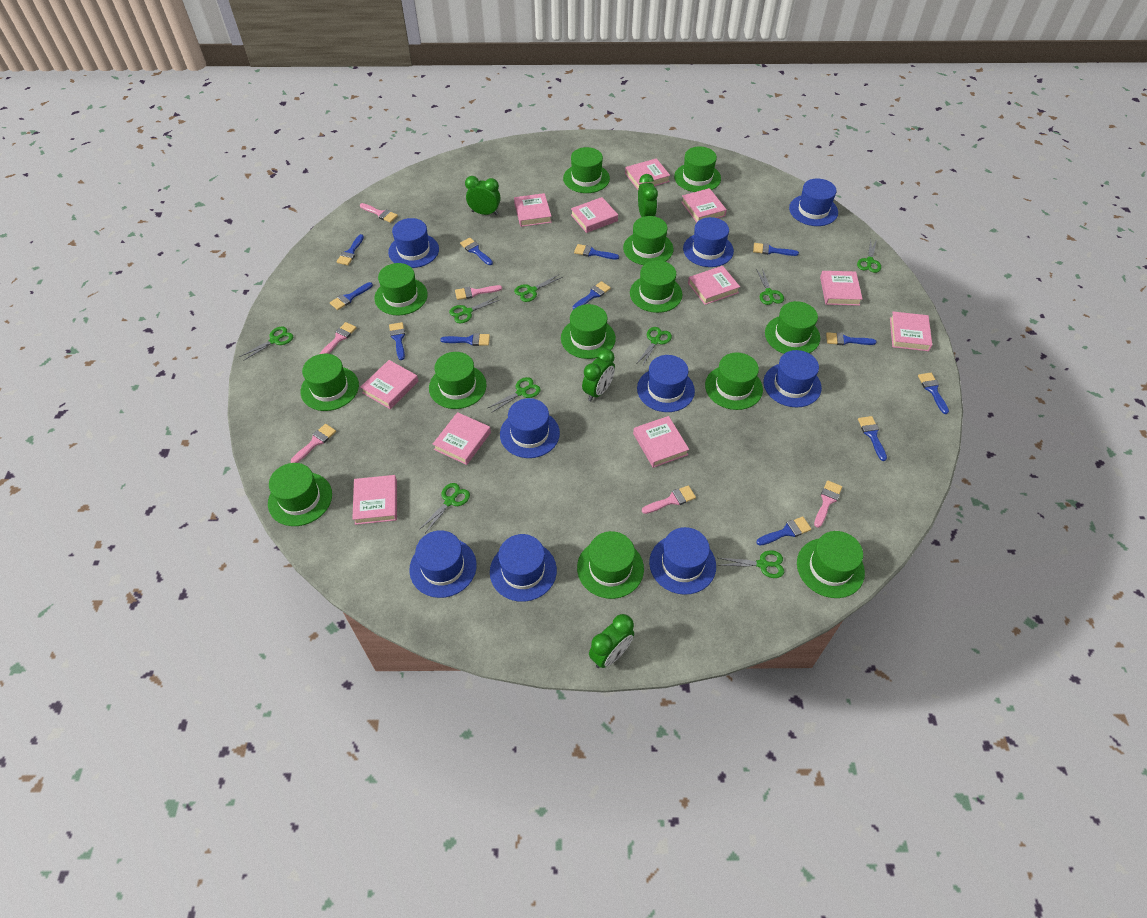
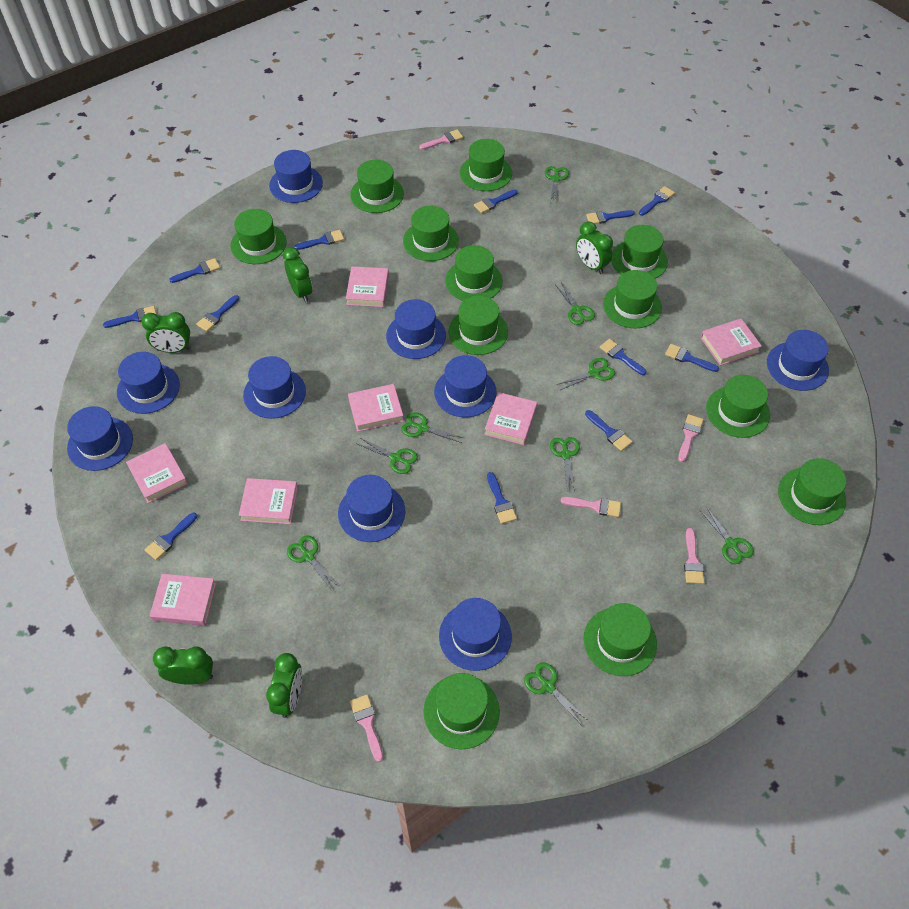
green clock: [465,176,501,215] [582,349,615,401] [589,614,634,668] [638,174,658,217] = 4 -> [141,312,191,353] [153,647,213,685] [266,653,302,718] [283,247,312,303] [576,221,613,274] = 5
green hat: [268,463,332,526] [301,354,359,411] [374,263,428,315] [429,352,487,409] [561,304,616,359] [563,147,610,193] [577,531,644,599] [623,216,673,265] [630,260,683,313] [674,147,721,192] [705,352,763,410] [765,301,820,354] [797,531,865,598] = 13 -> [230,209,287,264] [350,160,404,213] [403,206,459,261] [424,673,500,749] [445,245,503,301] [449,295,508,355] [460,139,512,191] [584,603,657,676] [603,270,662,328] [611,225,668,279] [706,375,770,438] [778,458,846,525] = 12
pink book: [352,475,397,525] [360,360,419,409] [433,412,491,465] [514,193,552,227] [571,197,618,233] [625,158,670,190] [633,416,689,468] [681,188,727,223] [688,266,740,305] [820,271,862,306] [890,312,932,351] = 11 -> [126,443,188,503] [150,574,216,626] [239,478,298,524] [346,266,389,307] [348,384,404,432] [484,392,537,445] [700,318,762,366] = 7
pink brush: [291,424,336,463] [320,322,357,354] [360,203,398,223] [455,285,502,300] [642,485,696,514] [814,480,842,528] = 6 -> [350,694,383,762] [419,130,463,150] [561,497,621,517] [678,414,704,462] [684,528,704,584] = 5

